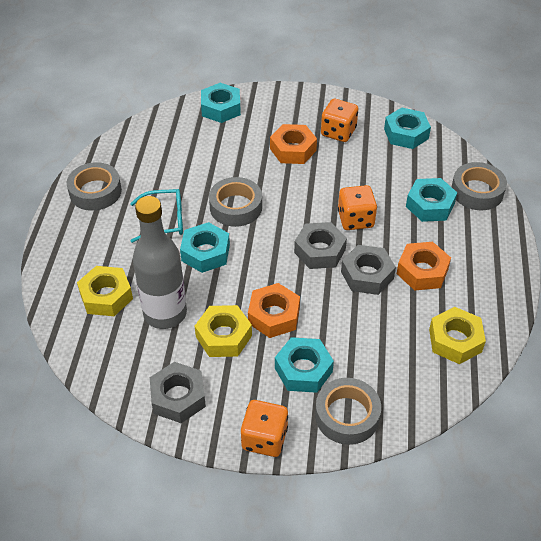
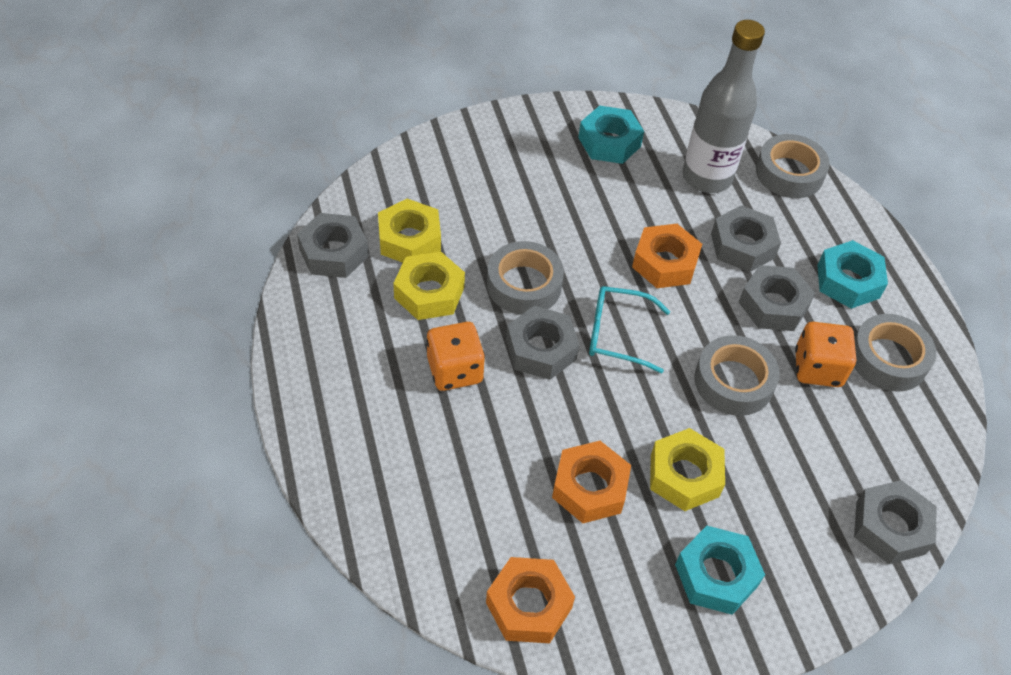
grey nut: [150,362,206,423] [294,222,347,269] [341,245,396,295] = 3 -> [297,213,369,278] [506,306,579,380] [711,205,781,272] [739,265,815,331] [854,480,937,564] = 5
orange dice: [241,400,288,457] [321,99,358,142] [338,185,377,230] = 3 -> [426,322,485,391] [795,322,856,387] = 2
turquoise nut: [180,222,230,273] [201,83,241,123] [275,337,334,393] [384,107,431,149] [406,178,457,222] = 5 -> [578,106,644,164] [675,526,765,615] [817,240,888,309] = 3

